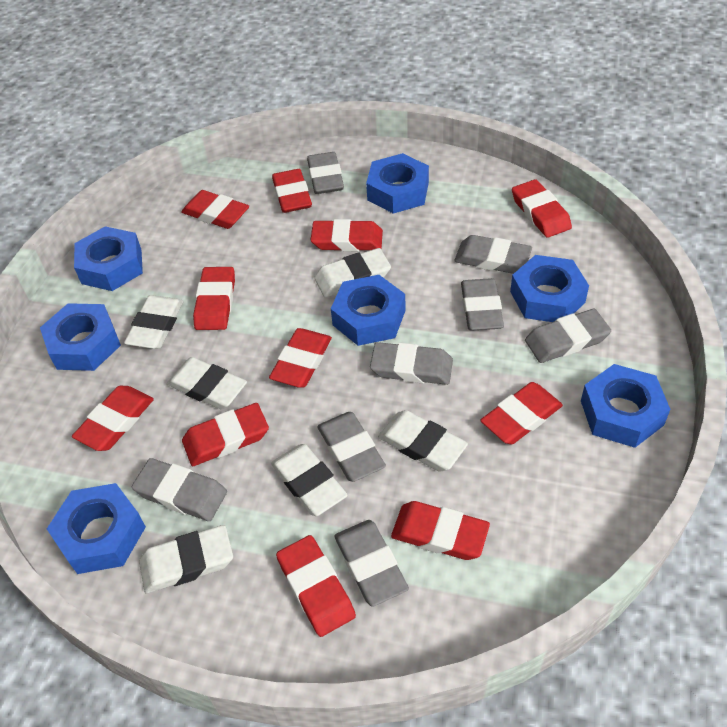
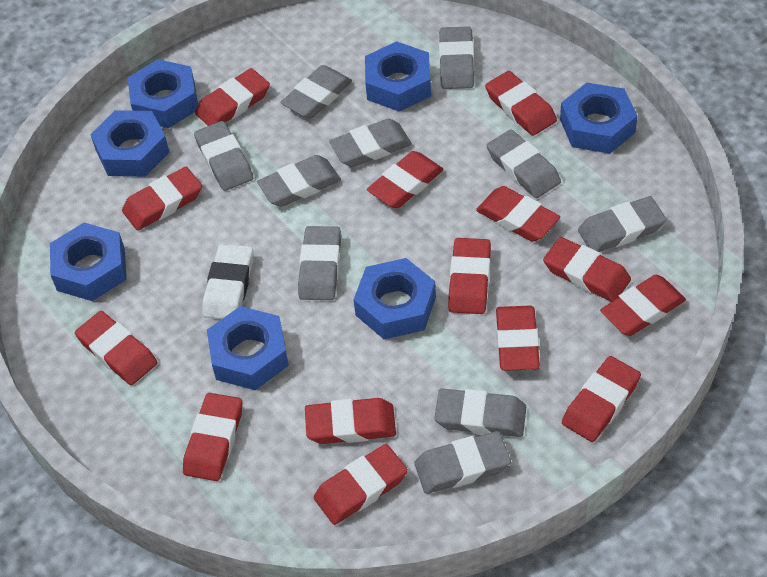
grey eraser: [132,458,227,521] [307,152,344,194] [317,412,386,482] [335,520,409,607] [370,342,453,385] [454,235,532,274] [461,278,504,331] [525,309,611,363] = 8 -> [194,121,253,191] [257,155,341,207] [281,65,352,119] [298,226,341,300] [329,119,412,167] [414,431,511,494] [434,389,526,437] [439,27,474,89] [487,129,561,198] [578,196,666,252] = 10
red eraser: [72,386,154,451] [181,190,249,229] [182,403,269,466] [193,267,235,330] [269,328,332,388] [272,169,312,213] [276,535,356,637] [311,219,383,251] [391,501,490,560] [480,382,563,444] [512,179,572,238] = 11 -> [75,311,157,385] [122,167,202,231] [183,393,242,481] [195,68,270,126] [305,398,396,444] [314,444,408,525] [367,151,444,208] [448,238,491,314] [476,186,560,242] [485,71,557,136] [496,306,540,371] [543,237,631,302] [562,356,641,442] [600,275,686,336] = 14
white eraser: [124,295,184,349] [139,525,233,593] [167,357,247,409] [271,444,348,516] [314,248,391,297] [378,410,468,472] = 6 -> [202,244,253,319] = 1

